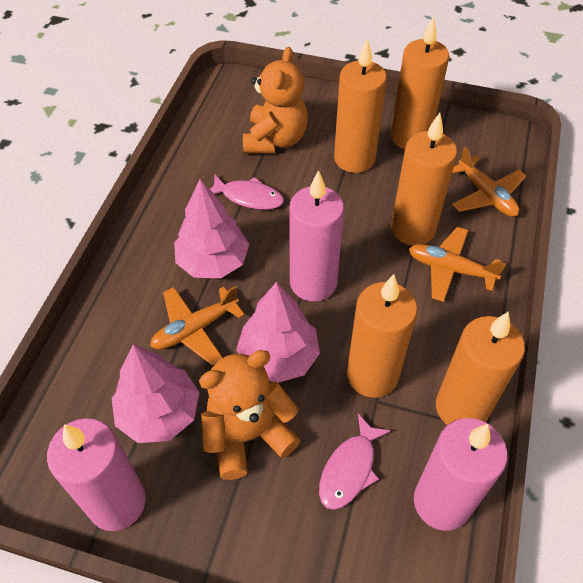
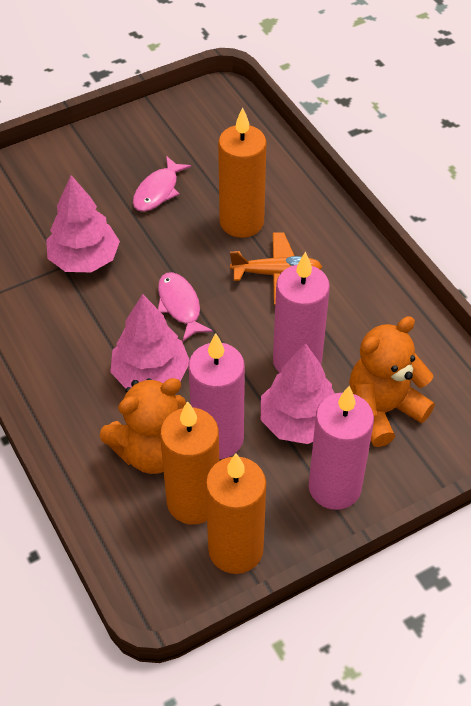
orange candle: [334,39,387,173] [347,274,417,398] [391,16,450,149] [391,113,457,246] [436,311,525,425] = 5 -> [160,401,219,525] [206,453,266,574] [218,107,267,238] = 3
orange plane: [150,286,245,366] [409,227,507,302] [452,147,526,217] = 3 -> [230,232,322,305] = 1

